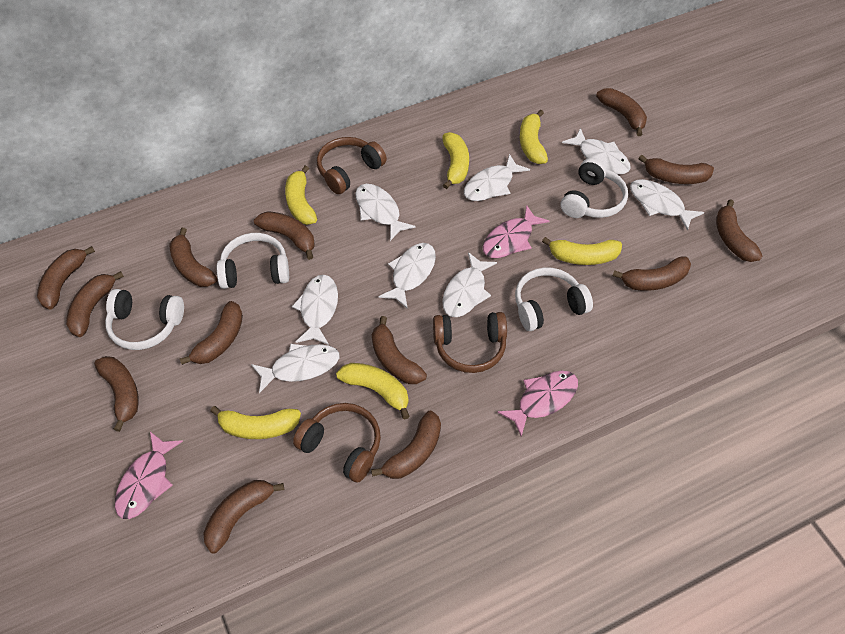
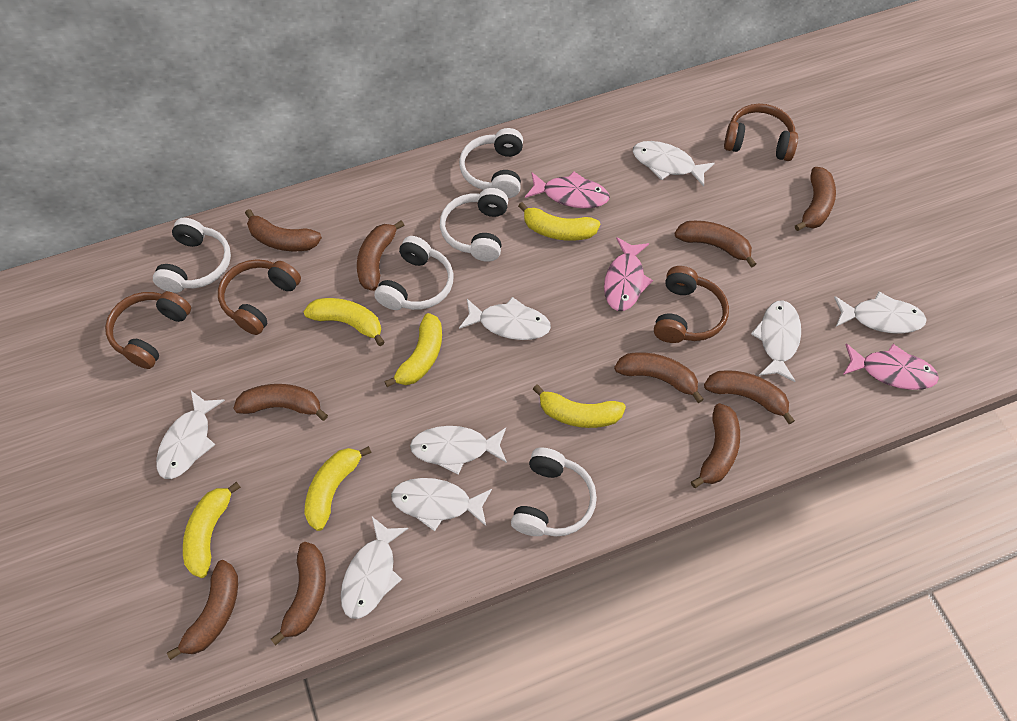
brown banana: [37,246,95,309] [66,271,124,337] [94,356,139,432] [169,228,218,287] [180,301,243,365] [203,480,284,554] [254,211,315,260] [371,410,441,479] [372,316,427,384] [596,88,647,136] [613,256,691,291] [638,155,714,184] [716,199,763,262] = 13 -> [167,560,238,660] [233,384,328,421] [245,209,322,251] [271,542,326,645] [357,220,404,291] [614,352,704,403] [674,221,756,268] [691,403,740,488] [704,370,795,425] [795,167,836,231] = 10
brown headphones: [293,403,381,483] [317,137,387,194] [433,312,507,373] = 3 -> [105,291,191,369] [218,259,301,335] [654,266,729,343] [724,104,798,161] = 4
white headphones: [105,289,184,350] [216,233,289,289] [515,267,593,331] [561,158,628,218] = 4 -> [153,218,231,293] [374,236,453,310] [440,188,508,262] [459,128,523,198] [511,447,597,537] = 5

